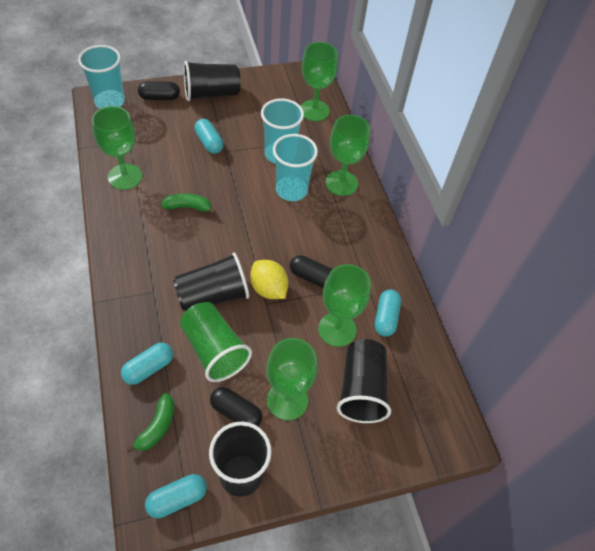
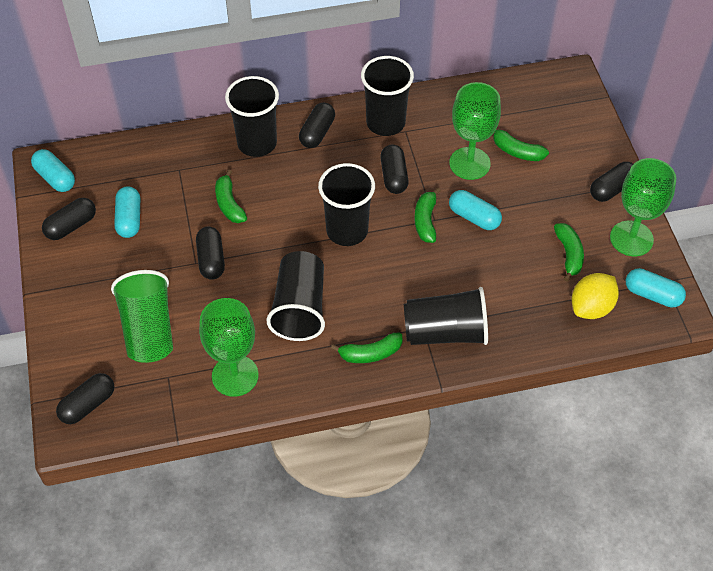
black capsule: [138,81,180,100] [210,387,262,426] [290,255,333,288] = 3 -> [42,198,96,240] [56,373,115,424] [196,227,225,280] [299,103,335,148] [380,145,409,194] [590,162,633,202] = 6
black cup: [173,252,249,310] [184,61,241,101] [209,421,272,497] [336,339,391,423] = 4 -> [225,76,279,157] [266,251,325,341] [318,163,375,246] [361,56,414,136] [404,287,488,345] = 5
green banana: [126,393,174,453] [161,193,216,214] = 2 -> [215,169,247,223] [331,332,402,363] [414,188,441,243] [493,129,549,161] [554,223,584,281] = 5
green goblet: [92,106,142,190] [266,338,318,420] [301,42,338,121] [318,264,371,347] [326,115,370,196] = 5 -> [199,298,259,397] [449,82,501,180] [610,158,676,256] = 3
turquoise cup: [78,45,125,109] [261,98,304,164] [273,134,318,201] = 3 -> none = 0

